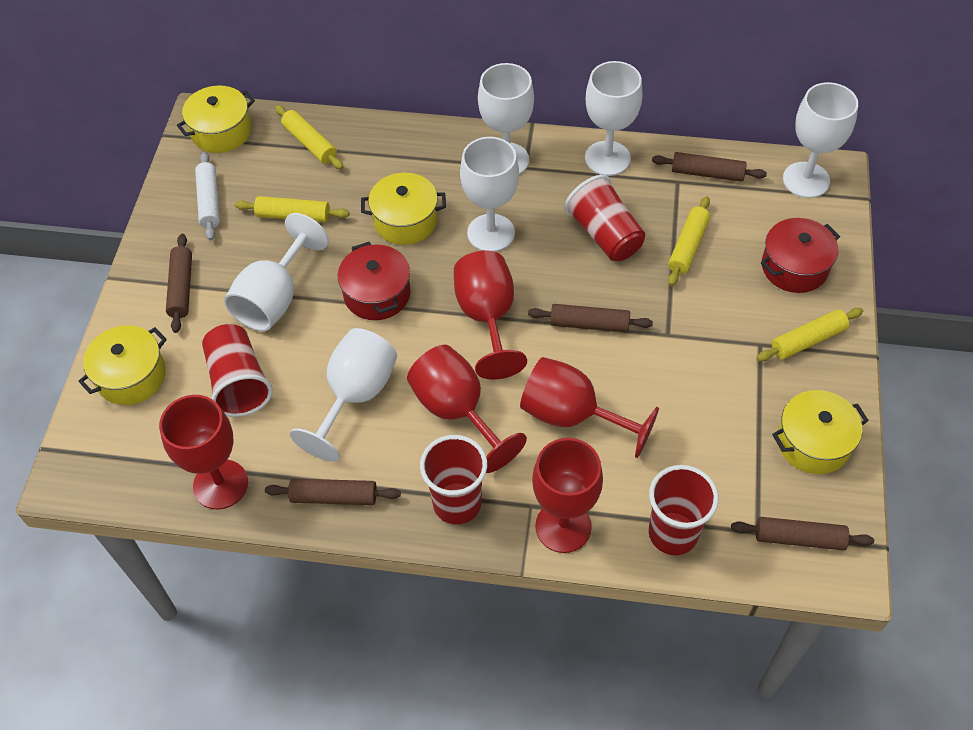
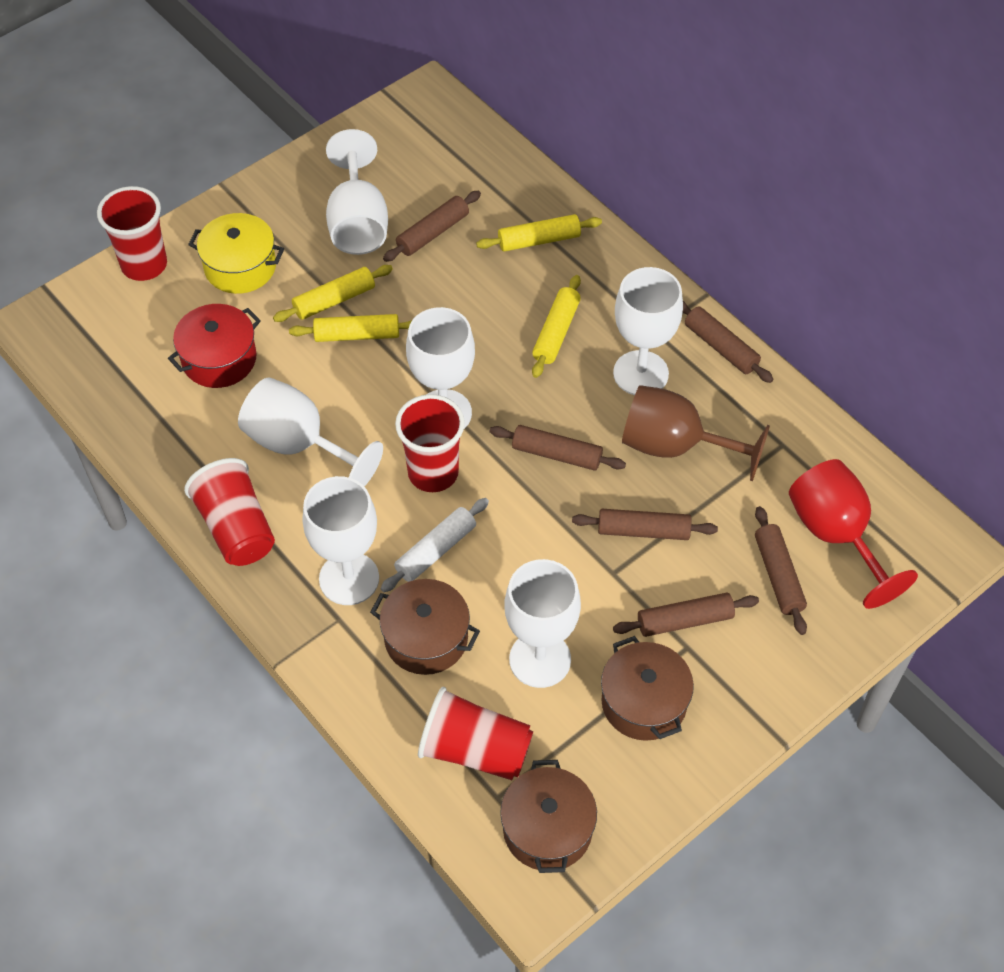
brown goblet: none = 0 -> [622,385,770,481] = 1
brown pot: none = 0 -> [370,579,480,675] [500,760,597,873] [601,636,694,741] = 3
brown rolling pin: [166,234,192,333] [265,479,401,505] [528,304,653,332] [652,152,767,182] [731,517,874,550] = 5 -> [383,191,481,262] [490,425,626,471] [572,509,718,540] [613,593,759,637] [683,301,774,383] [755,506,807,635] = 6
red goblet: [159,395,248,510] [407,345,527,473] [454,250,527,380] [520,357,659,458] [532,438,603,553] = 5 -> [789,459,918,609] = 1
red pot: [338,242,410,320] [761,218,840,293] = 2 -> [168,304,261,388] = 1
yellow pot: [78,325,167,405] [177,85,255,153] [361,173,446,245] [772,390,869,474] = 4 -> [188,213,284,294] = 1

